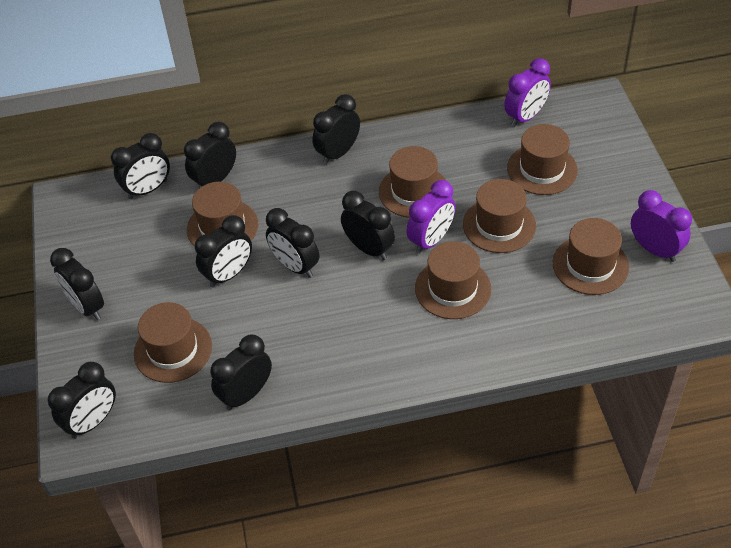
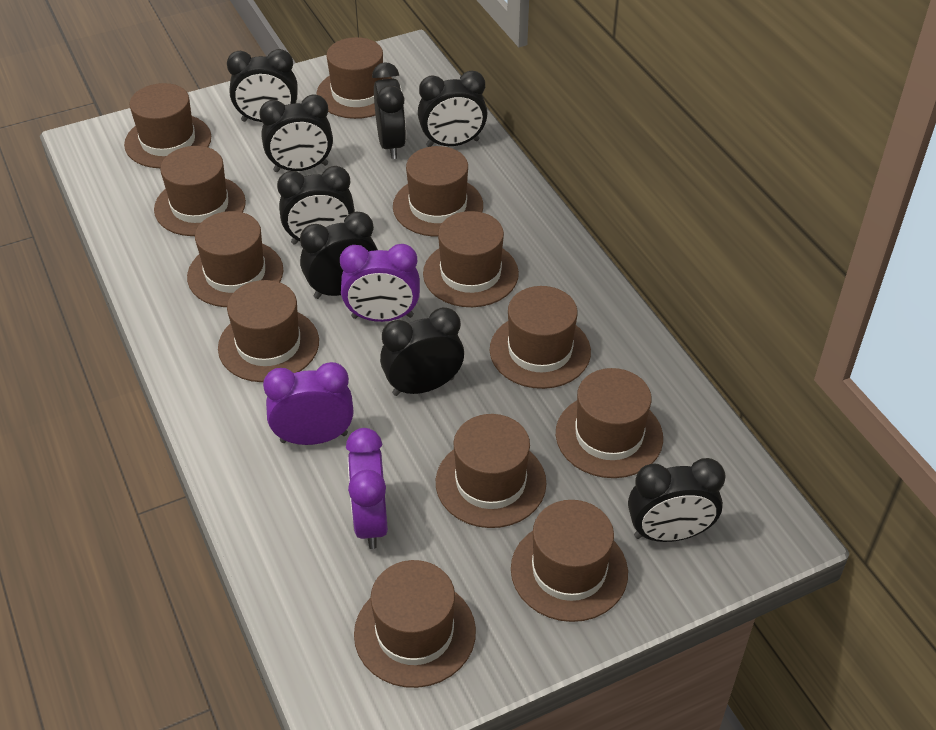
black clock: [48,362,116,439] [50,248,104,320] [111,133,170,199] [184,122,236,188] [195,215,252,287] [210,335,272,411] [266,208,319,278] [312,94,360,165] [341,191,395,260] = 9 -> [227,49,298,122] [259,94,333,172] [277,166,355,245] [300,212,378,299] [372,62,406,159] [380,307,464,396] [418,71,488,147] [628,458,725,542] = 8
brown hat: [134,302,212,383] [187,182,258,247] [379,146,446,218] [415,241,491,319] [463,179,536,253] [507,124,578,195] [553,218,629,295] = 7 -> [124,83,211,168] [154,146,246,236] [187,211,283,307] [218,280,319,382] [317,37,393,119] [354,560,476,688] [393,146,483,237] [423,211,519,307] [436,414,546,528] [490,286,591,389] [511,500,628,622] [556,368,663,478] = 12

